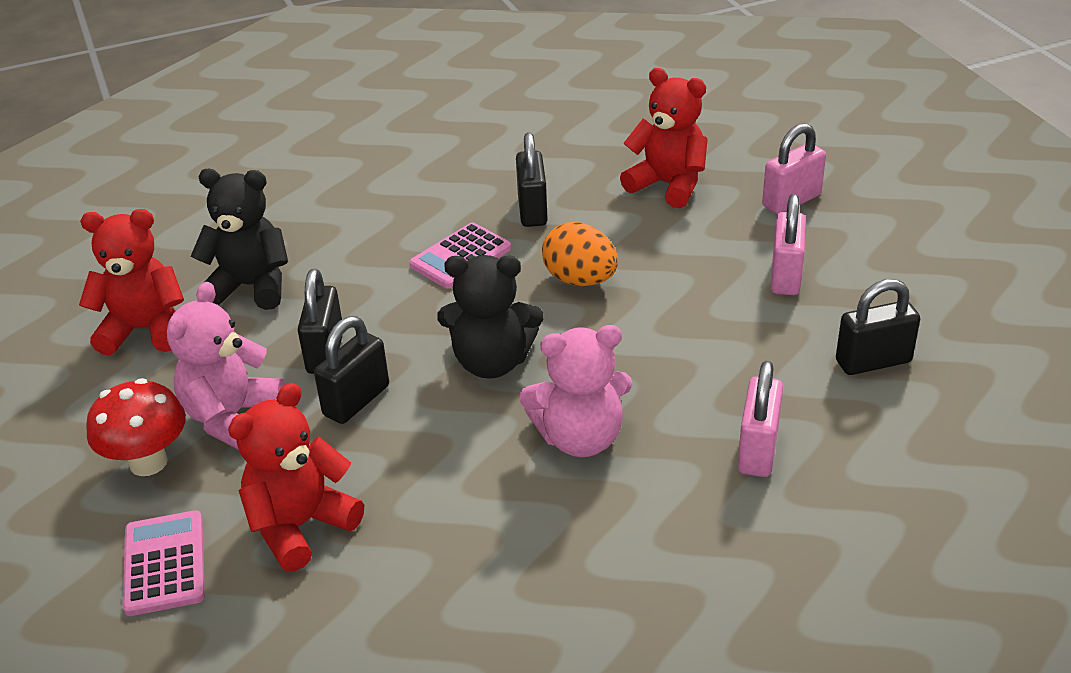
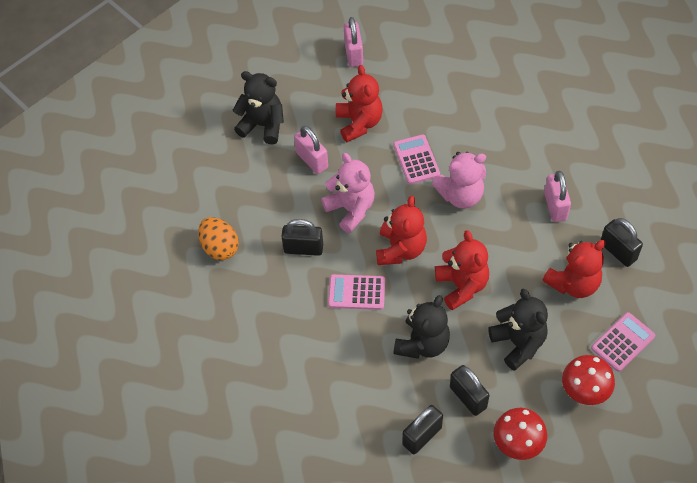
black teddy bear: [190,169,288,310] [437,255,543,379] = 2 -> [232,71,284,144] [393,295,450,359] [488,289,548,371] = 3
pink calculator: [123,510,205,616] [409,223,511,289] = 2 -> [328,274,385,310] [393,135,440,184] [591,312,655,372] = 3
red mushroom: [86,378,186,476] = 1 -> [493,408,547,460] [562,355,615,405] = 2
red teddy bear: [79,209,184,355] [228,383,364,572] [620,68,708,208] = 3 -> [336,65,383,142] [376,196,427,265] [435,230,489,310] [543,240,606,298] = 4

